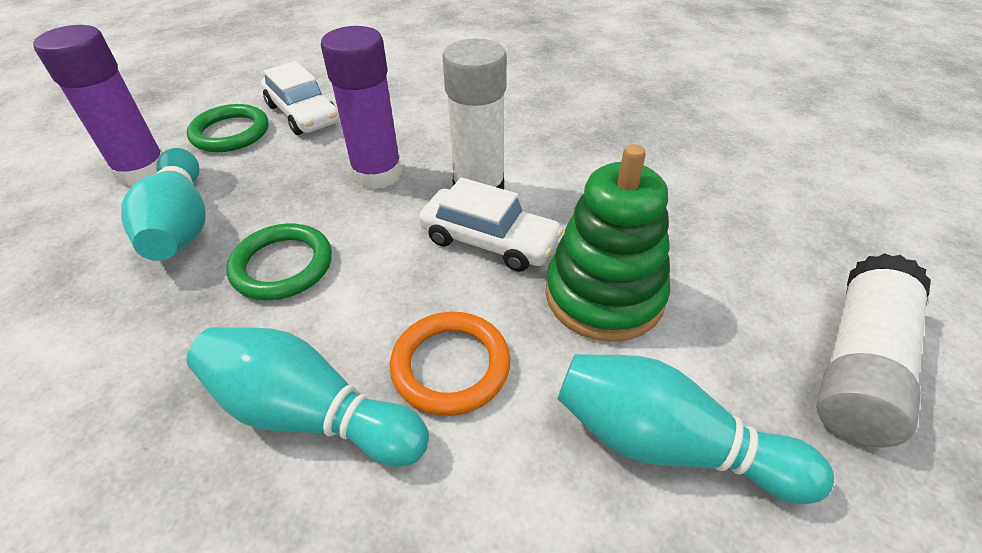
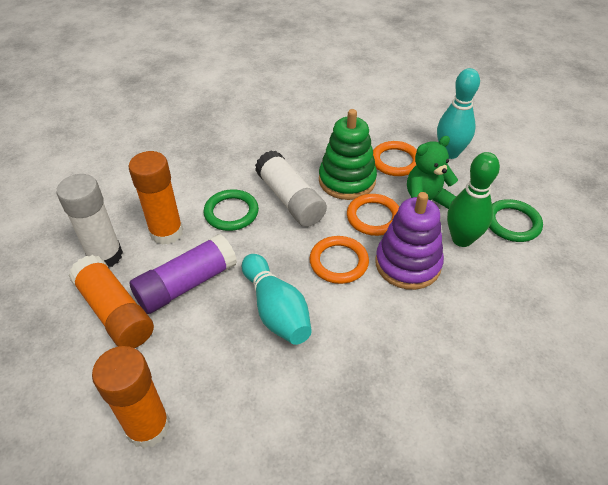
green bowling pin: none = 0 -> [447,152,500,247] = 1
green teddy bear: none = 0 -> [407,136,458,209] = 1
orange glue stick: none = 0 -> [69,255,154,348] [92,346,170,448] [129,151,183,245] = 3
orange ring: [390,312,511,416] = 1 -> [310,236,369,284] [347,194,399,236] [373,141,417,176] = 3
purple glue stick: [33,25,163,187] [321,26,402,189] = 2 -> [129,234,237,314] = 1
purple stacking toy: none = 0 -> [375,192,444,290] = 1
turquoise bowling pin: [121,148,205,261] [187,327,429,467] [558,354,834,504] = 3 -> [242,254,312,345] [437,68,480,159] = 2
white car: [261,61,339,135] [419,177,563,272] = 2 -> none = 0

